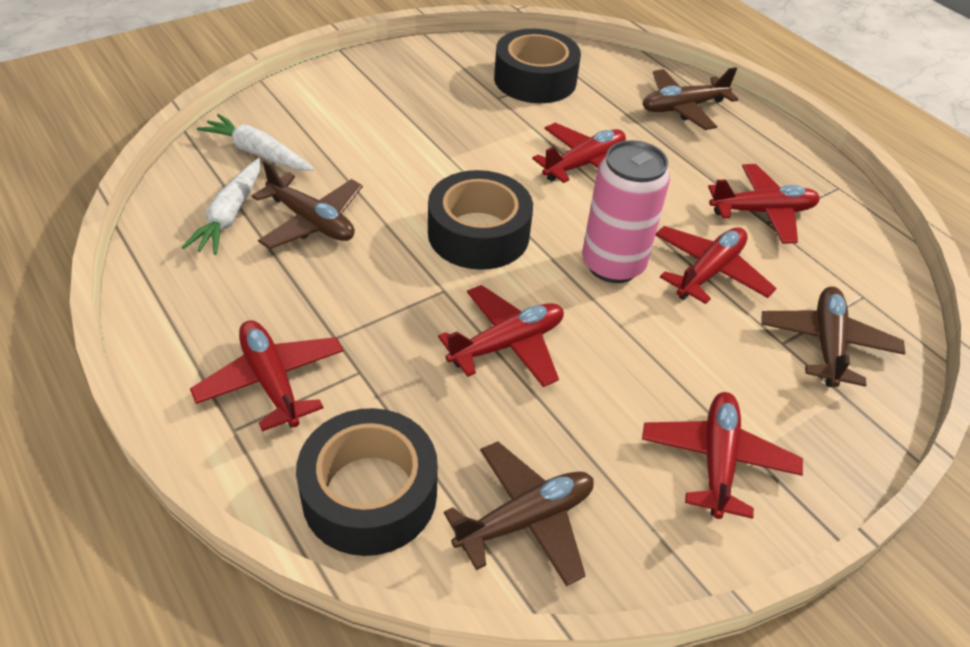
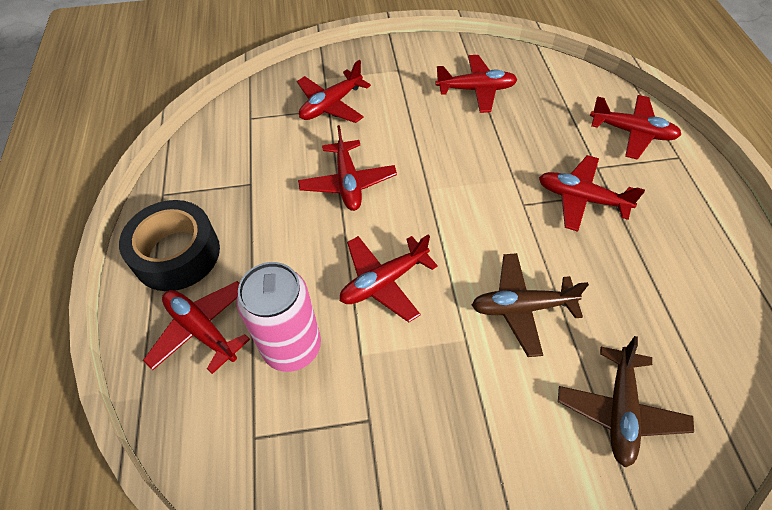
black tape: [296,408,438,556] [428,170,533,270] [494,29,581,103] = 3 -> [119,200,220,291] = 1
brown plane: [252,160,363,249] [444,442,594,586] [643,67,738,130] [761,287,905,387] = 4 -> [471,253,589,357] [558,336,694,468] = 2
red plane: [190,320,343,432] [438,285,564,387] [532,123,626,183] [642,392,803,519] [656,226,776,304] [708,164,820,244] = 6 -> [143,281,250,374] [297,60,371,123] [298,125,397,211] [340,234,438,322] [435,55,517,113] [539,155,645,232] [590,95,681,160] = 7
white carrot: [182,158,260,255] [197,114,314,171] = 2 -> none = 0

